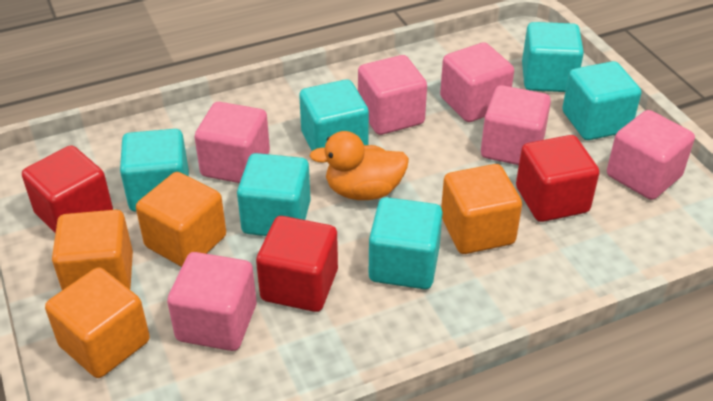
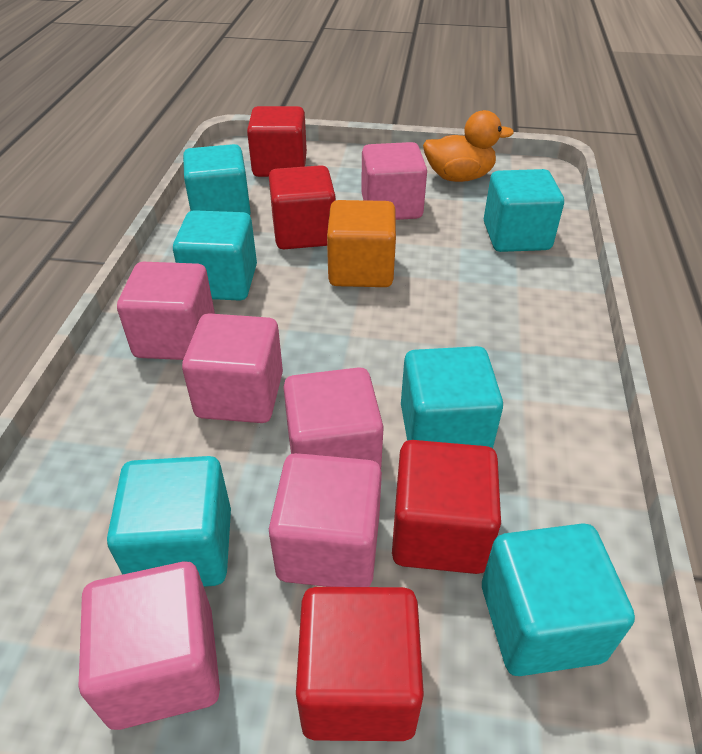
orange cube: [45,267,150,378] [52,210,133,290] [136,172,226,267] [441,164,522,254] = 4 -> [327,200,396,287] = 1
red cube: [22,145,113,233] [256,216,338,312] [516,135,599,222] = 3 -> [247,106,307,177] [269,165,336,249] [296,587,424,741] [392,440,501,574] = 4

